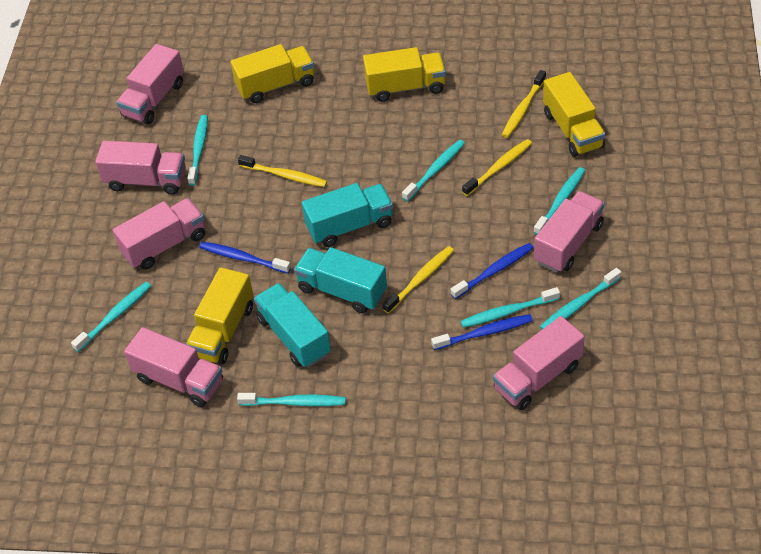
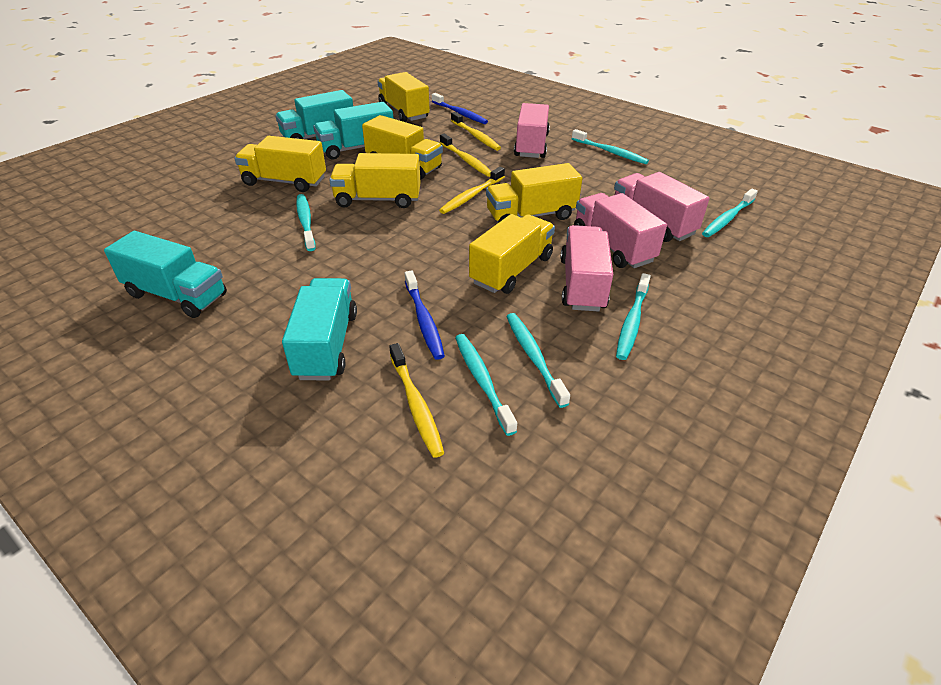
blue toothbrush: [199,242,291,273] [431,314,533,350] [451,243,534,299] = 3 -> [405,271,445,360] [432,93,488,124] = 2
pink truck: [95,141,186,195] [113,198,205,270] [116,44,184,125] [124,327,223,407] [493,316,585,410] [534,191,605,273] = 6 -> [514,103,550,158] [561,225,613,312] [574,193,667,268] [614,172,710,242] = 4
turquoise toothbrush: [71,282,151,352] [187,115,208,186] [237,393,346,406] [402,140,465,202] [460,287,560,328] [534,167,585,235] [540,268,621,330] = 7 -> [296,194,316,251] [455,334,517,436] [506,313,570,408] [572,129,649,164] [616,273,651,360] [702,189,758,237] = 6
turquoise truck: [254,283,331,368] [294,247,387,313] [302,183,393,247] = 3 -> [104,231,227,318] [275,90,353,139] [282,278,357,380] [313,102,393,159] = 4
yellow truck: [186,267,253,364] [230,44,314,103] [363,47,446,102] [543,72,605,157] = 4 -> [234,136,326,192] [329,153,421,208] [362,115,443,180] [377,72,430,122] [469,214,555,294] [486,163,582,223] = 6

